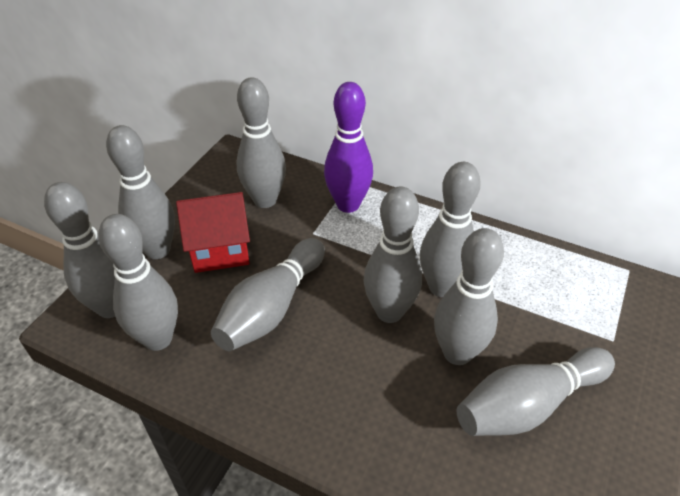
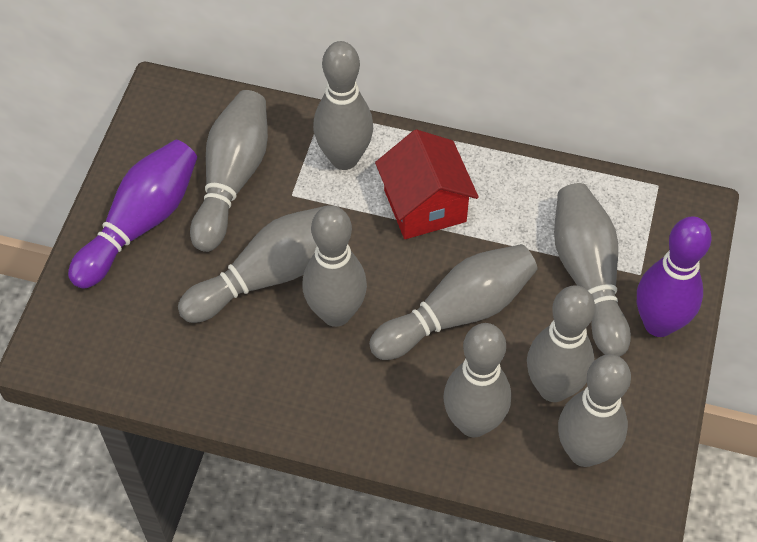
purple bowling pin: [324,82,373,213] = 1 -> [68,140,197,289] [637,216,712,337] = 2

